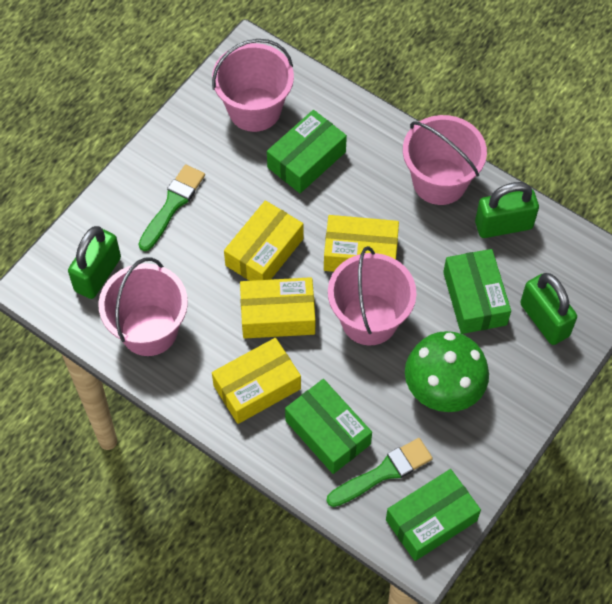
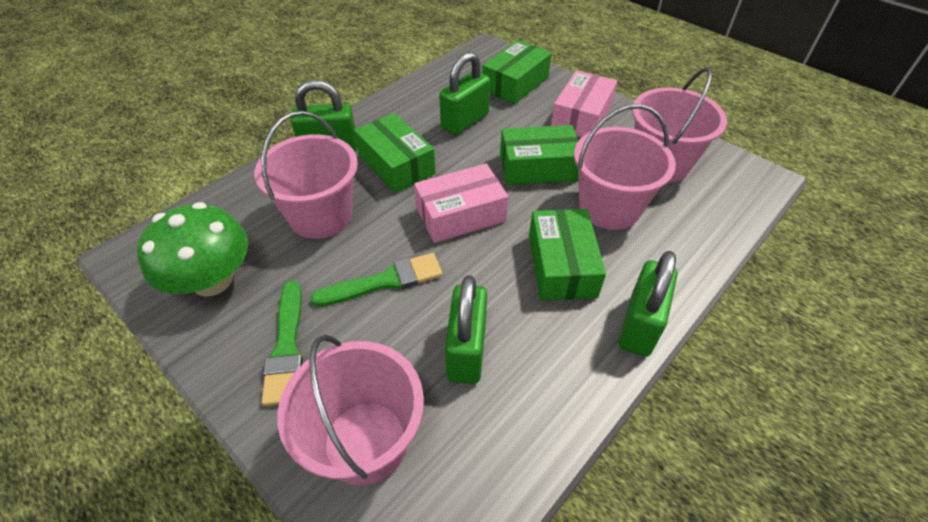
green padlock: [68,226,121,299] [475,182,539,238] [520,273,577,345] = 3 -> [291,80,357,152] [439,52,490,135] [445,275,487,384] [619,251,678,357] = 4
pink box: none = 0 -> [414,164,508,243] [551,70,617,138] = 2
yellow box: [212,338,301,424] [224,200,303,281] [240,277,315,339] [324,215,399,272] = 4 -> none = 0

